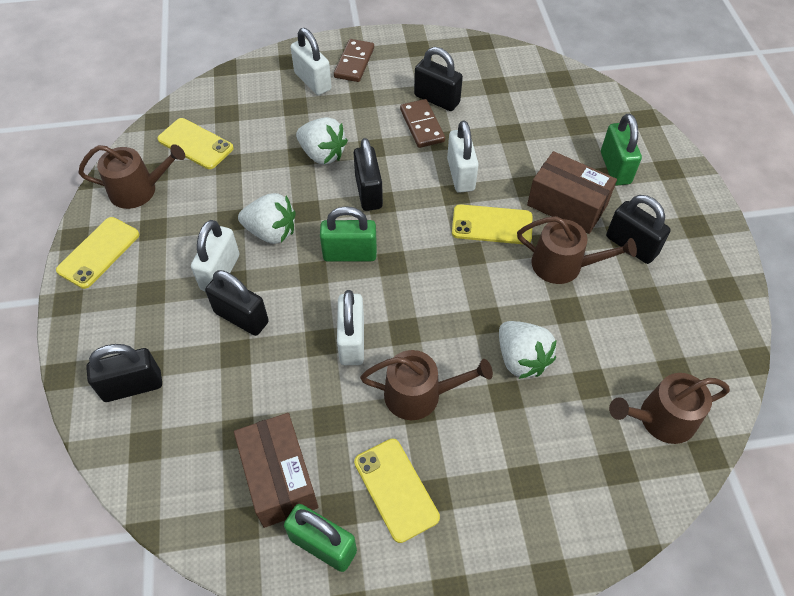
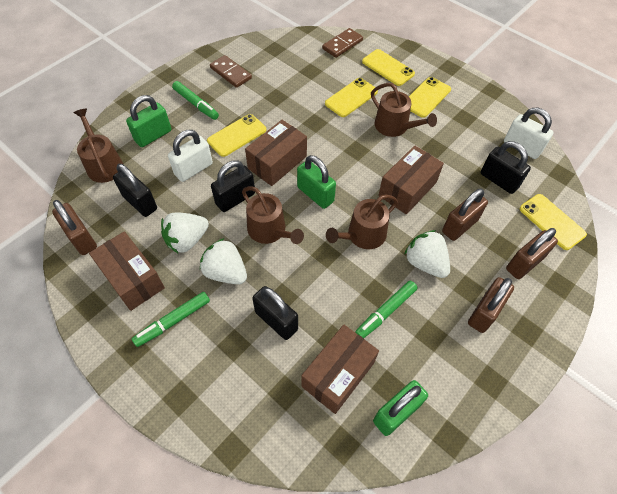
black padlock: [86,344,162,402] [205,270,269,336] [354,138,383,211] [414,47,463,111] [606,195,671,264] = 5 -> [113,164,157,217] [211,160,255,212] [252,286,298,340] [481,141,531,194] = 4
brown box: [234,413,318,528] [527,151,617,234] = 2 -> [89,231,165,311] [245,120,307,186] [301,325,379,414] [378,146,444,214] = 4
brown padlock: none = 0 -> [52,200,97,255] [442,189,488,241] [468,277,514,333] [506,228,558,279] = 4
green marker: none = 0 -> [132,292,210,347] [172,81,219,120] [355,281,418,338] = 3
white padlock: [191,220,239,291] [291,28,332,95] [337,290,364,365] [447,120,479,193] = 4 -> [168,130,213,182] [504,108,554,159] = 2
yellow phone: [56,217,140,289] [157,118,234,169] [354,439,440,543] [452,204,532,244] = 4 -> [207,114,267,157] [325,78,378,117] [362,49,415,86] [409,77,451,118] [520,194,587,250] = 5

